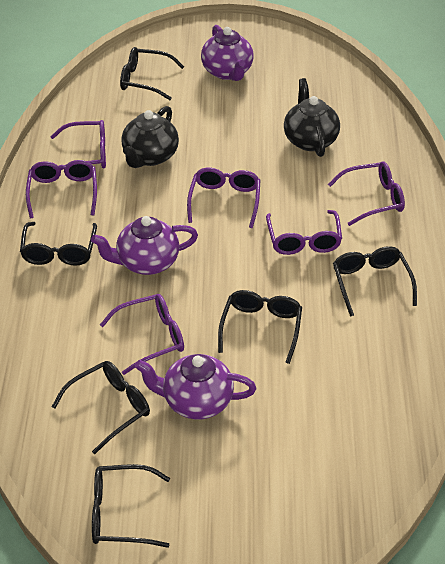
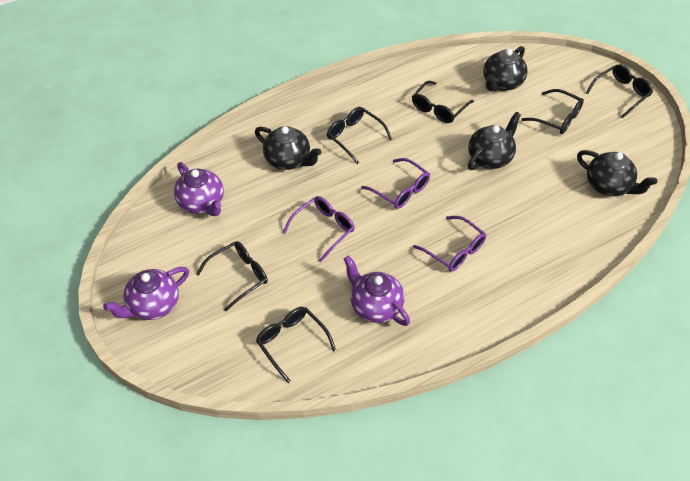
black teapot: [121,106,179,168] [284,78,340,157] = 2 -> [255,126,321,170] [468,112,521,170] [483,46,528,91] [577,150,657,196] = 4
purple glasses: [26,160,97,218] [50,120,106,170] [100,294,184,375] [187,167,261,228] [266,210,342,255] [328,161,405,226] = 6 -> [283,196,355,262] [361,158,430,209] [413,216,486,272] = 3

